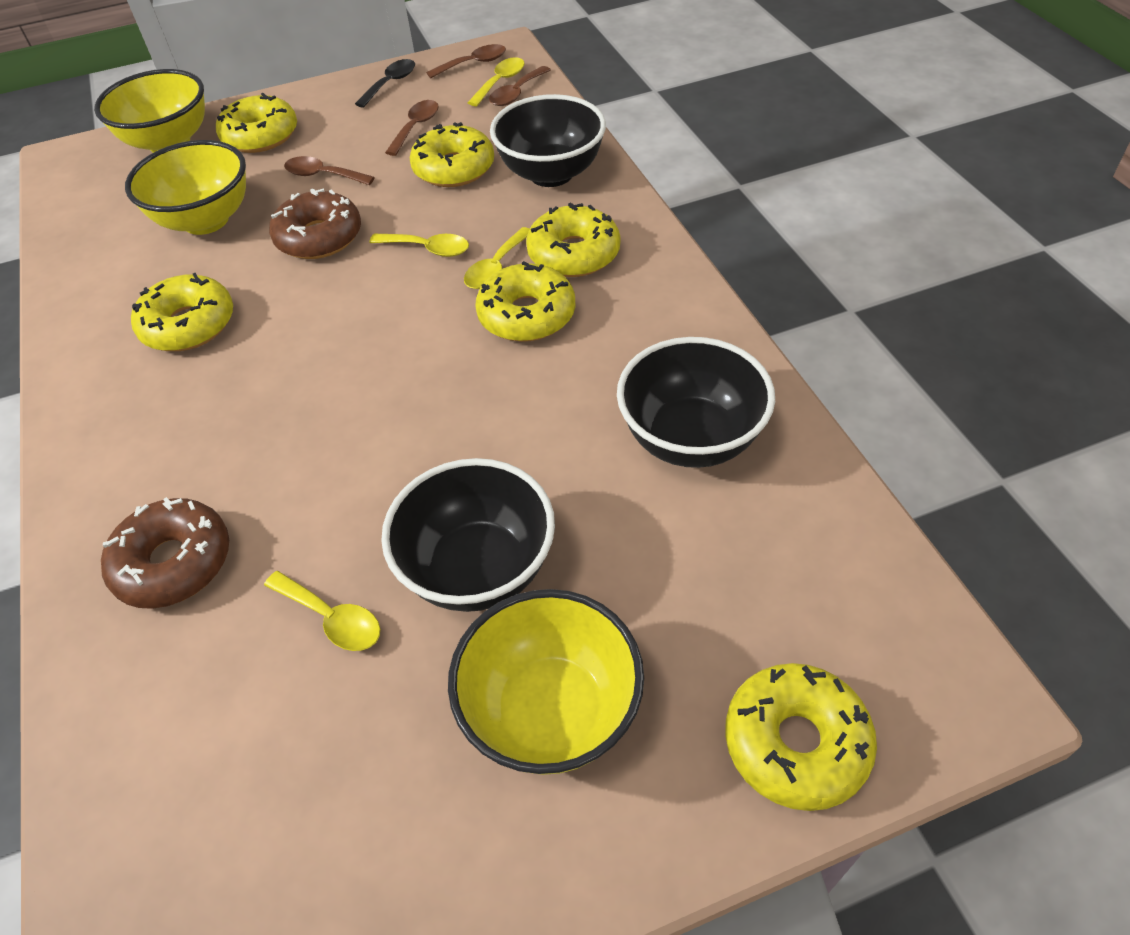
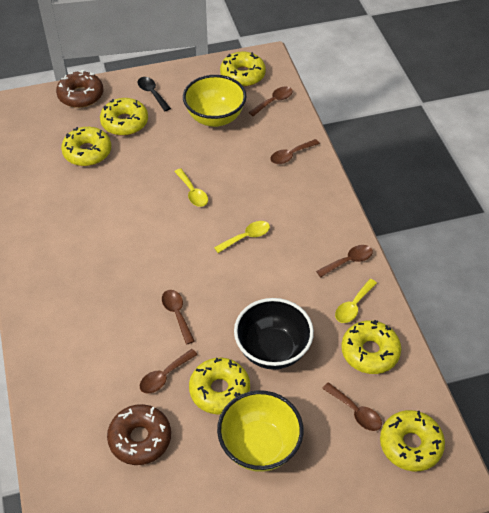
black bowl: [381,458,555,612] [490,94,606,187] [617,337,775,468] = 3 -> [234,298,314,370] = 1
brown spoon: [284,156,375,185] [385,100,439,156] [426,44,506,78] [489,66,551,106] = 4 -> [140,349,198,394] [162,290,195,344] [249,87,293,116] [270,139,320,164] [316,245,373,277] [322,382,382,431] = 6
yellow bowl: [94,69,205,153] [125,140,246,235] [448,589,644,775] = 3 -> [183,75,246,127] [217,390,303,472] = 2
yellow spoon: [264,571,380,651] [369,234,469,257] [464,227,530,289] [468,57,524,106] = 4 -> [174,168,208,207] [214,221,270,253] [335,279,377,323] = 3

